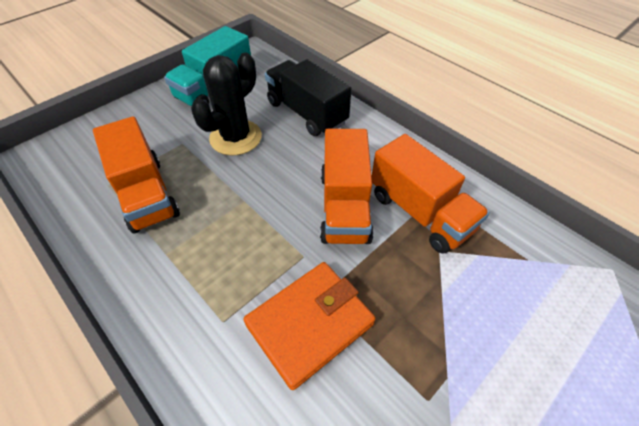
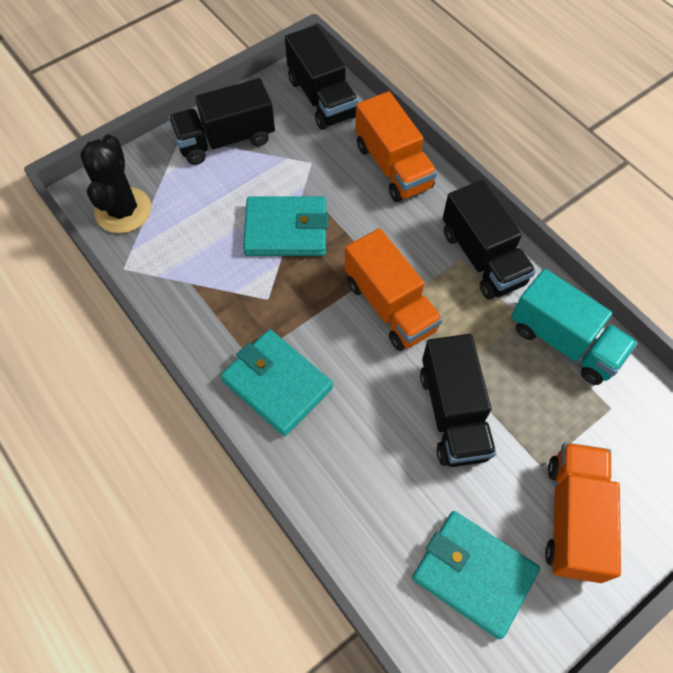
black truck: [265,59,352,136] = 1 -> [169,78,275,165] [285,25,358,130] [420,334,496,467] [443,180,536,299] = 4
orange wallet: [243,262,376,390] = 1 -> none = 0
turquoise wallet: none = 0 -> [221,329,333,436] [243,197,328,256] [412,511,540,639] = 3

